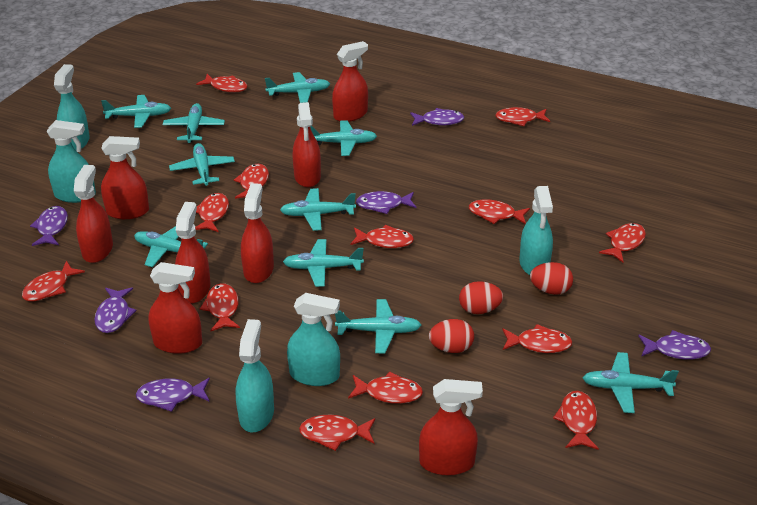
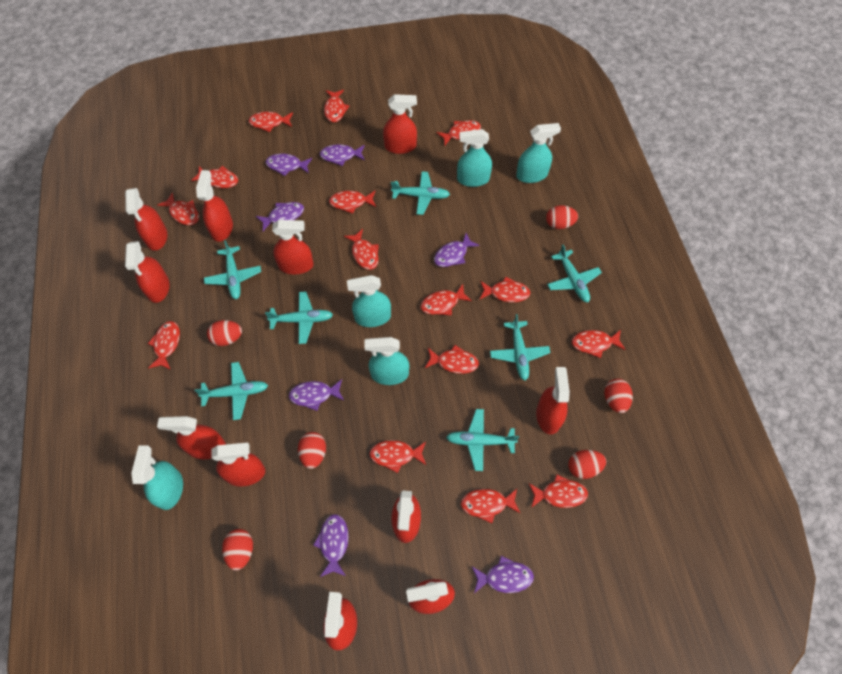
purple fish: [30,206,68,246] [95,287,137,333] [136,378,210,412] [356,191,416,214] [410,108,464,126] [638,330,711,360] = 6 -> [256,202,304,231] [266,154,312,176] [289,379,344,411] [313,514,349,577] [320,144,365,166] [434,233,480,267] [472,556,534,593] = 7
red egg: [429,319,474,353] [459,281,503,314] [530,262,573,295] = 3 -> [207,320,242,346] [222,529,253,570] [298,432,326,469] [546,205,578,229] [568,450,606,479] [604,379,633,413] = 6
red fish: [22,261,85,302] [195,193,229,232] [196,74,248,93] [200,283,240,331] [234,164,269,199] [299,415,375,451] [348,371,423,404] [351,225,414,248] [469,199,530,224] [495,107,550,126] [502,324,572,353] [553,391,599,450] [599,223,646,263] = 13 -> [148,321,180,370] [157,193,199,225] [191,166,238,188] [248,112,293,132] [324,90,350,122] [329,191,376,214] [344,229,379,270] [369,440,426,473] [421,284,472,316] [425,345,479,374] [436,120,481,145] [461,489,520,523] [480,276,530,302] [529,474,588,508] [572,330,626,358] = 15
red spray bottle: [74,165,113,263] [101,136,149,219] [149,262,202,354] [175,202,210,303] [241,183,274,283] [293,102,321,187] [332,41,368,122] [419,379,483,475] = 8 -> [125,188,167,251] [125,241,170,303] [157,416,226,459] [196,170,233,242] [211,443,265,487] [272,220,313,274] [323,592,357,650] [383,94,417,154] [391,490,421,543] [406,579,455,614] [536,367,570,434] = 11
turquoise plane: [101,95,171,128] [134,226,208,267] [163,103,225,143] [169,143,235,186] [265,72,330,103] [280,188,356,231] [283,239,364,287] [310,120,377,156] [335,299,421,353] [583,352,679,413] = 10 -> [195,362,268,420] [204,240,261,299] [265,292,333,344] [391,171,450,215] [446,409,519,471] [490,314,550,380] [547,245,602,302] = 7

